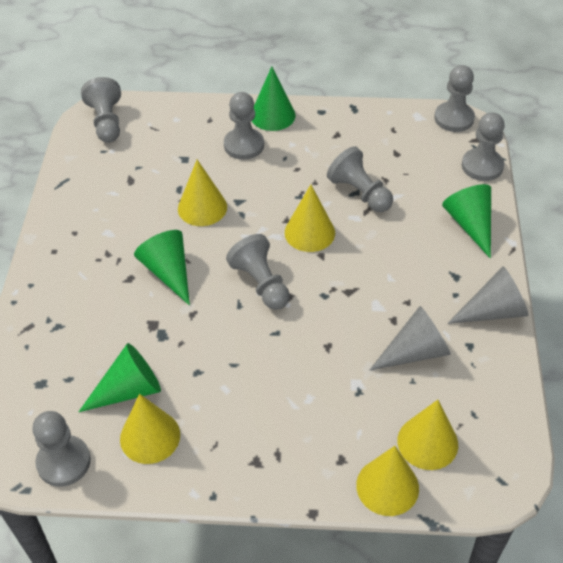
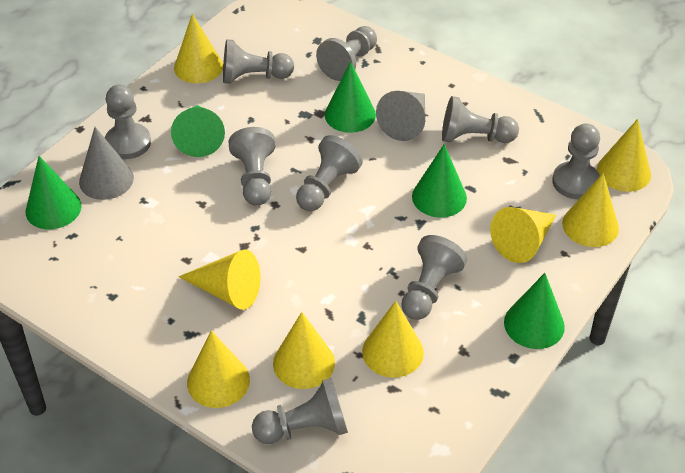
green cone: [79,343,161,412] [134,230,190,306] [252,66,295,131] [442,184,491,259] = 4 -> [26,156,82,229] [171,105,225,157] [325,61,376,133] [412,144,467,218] [504,273,565,349] = 5
grey pawn: [32,411,91,487] [81,77,121,143] [224,92,264,160] [226,234,290,310] [327,146,393,212] [434,65,475,132] [462,112,505,181] = 7 -> [105,85,151,159] [223,39,294,84] [228,127,276,205] [252,378,348,444] [296,135,363,211] [316,26,377,81] [401,235,467,320] [442,96,519,143] [552,123,600,199] = 9
yellow cone: [120,394,180,464] [178,160,227,226] [285,185,335,252] [356,446,419,516] [397,400,458,470] = 5 -> [174,14,223,83] [178,250,261,310] [187,331,250,408] [273,312,335,389] [362,301,424,377] [490,207,556,263] [562,173,619,247] [597,119,651,192] = 8

